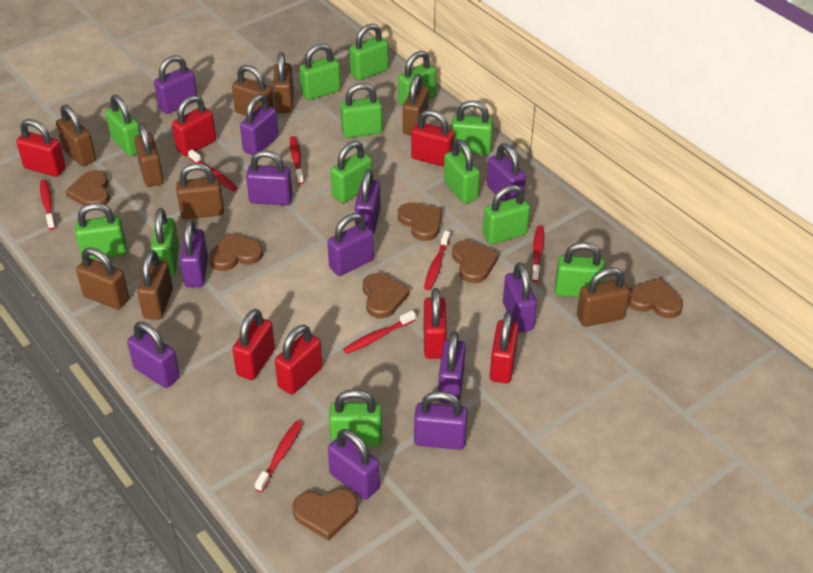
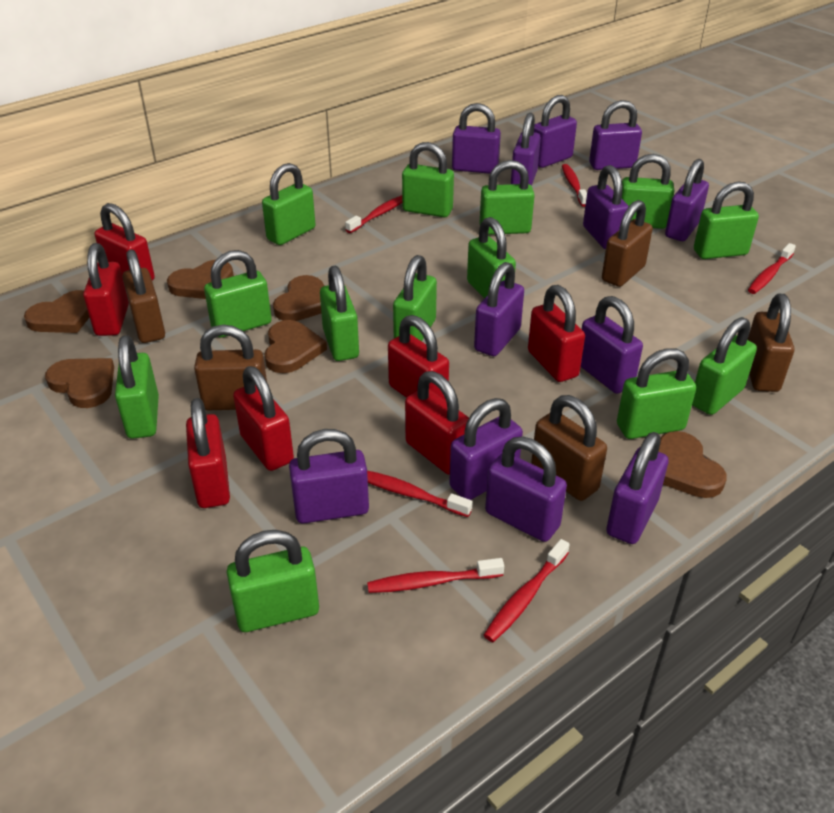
brown heart: [65,170,110,206] [209,233,263,271] [292,488,358,541] [363,273,410,318] [398,203,442,241] [452,240,499,283] [628,278,683,318] = 7 -> [24,290,90,333] [45,358,114,408] [167,260,234,299] [264,320,327,373] [273,275,324,321] [658,431,726,498] = 6
brown padlock: [56,105,96,167] [76,247,129,310] [134,123,164,187] [137,250,173,320] [176,163,224,219] [232,65,274,116] [273,52,294,113] [403,74,429,135] [577,267,630,327] = 9 -> [122,249,165,343] [194,325,267,410] [531,395,607,501] [602,200,653,287] [747,294,794,392] = 5
red toothbrush: [40,179,55,230] [188,150,238,192] [255,421,303,492] [290,136,304,184] [343,310,416,354] [424,231,450,290] [531,226,544,282] = 7 -> [345,195,402,233] [367,471,473,517] [367,558,504,593] [484,539,570,642] [562,164,587,207] [748,243,796,294] = 6

